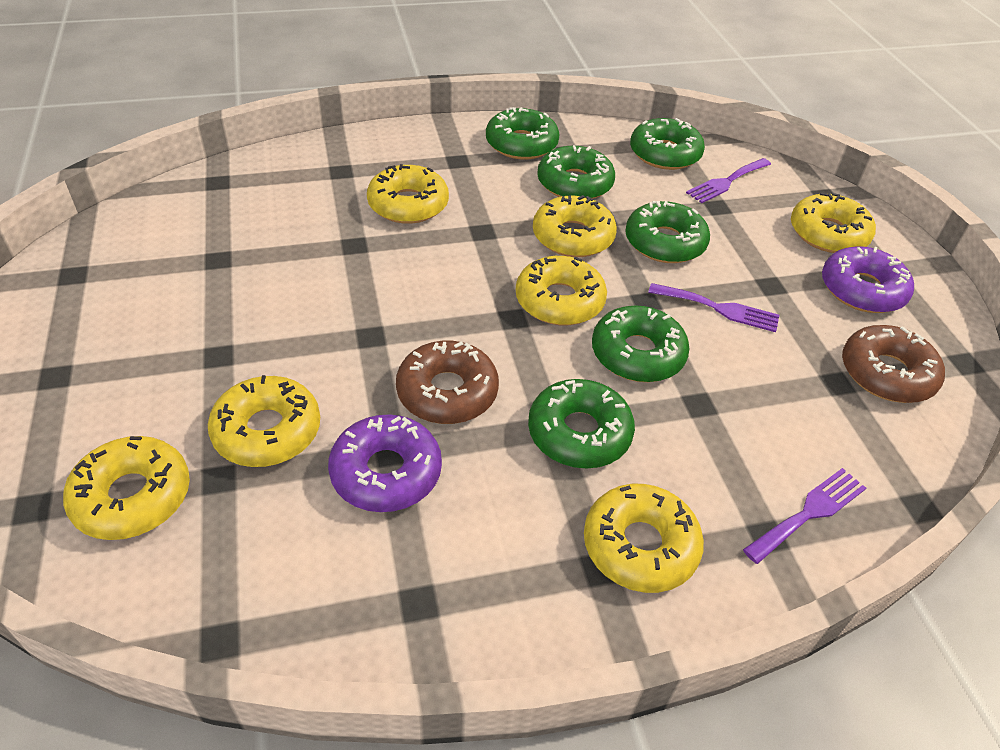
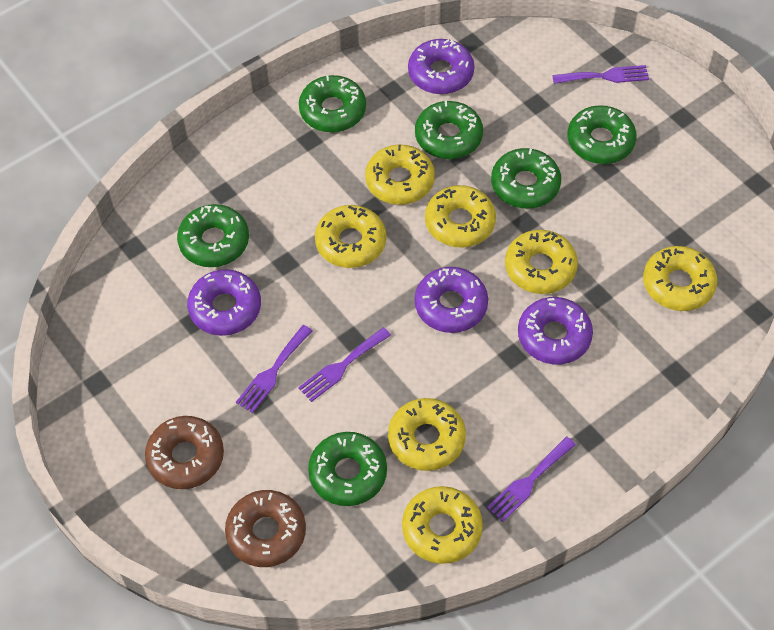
purple donut: [328,414,442,512] [822,246,914,313] = 2 -> [187,269,261,336] [408,39,474,94] [415,267,488,333] [518,297,593,364] = 4
purple fork: [648,283,779,332] [686,158,771,203] [743,468,866,564] = 3 -> [236,325,312,413] [298,327,391,402] [487,436,576,522] [552,65,649,84] = 4

